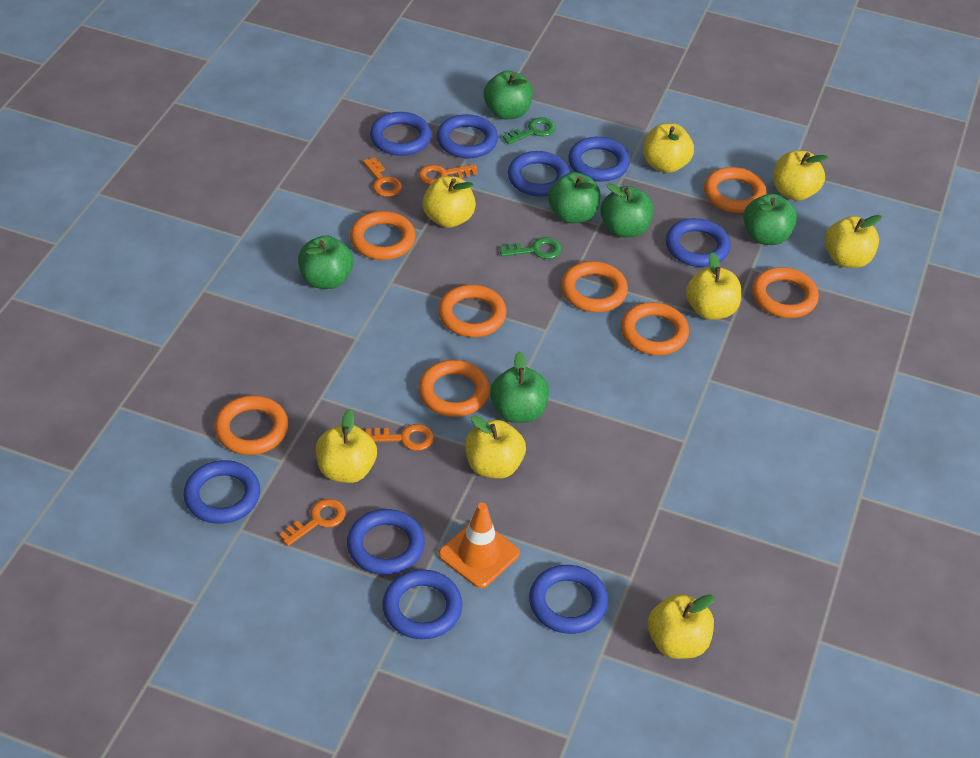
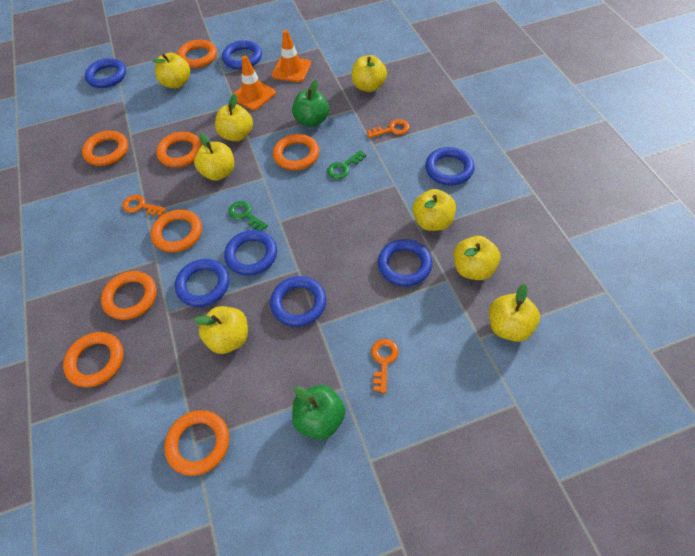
blue ring: [183,460,260,524] [347,509,425,575] [370,112,431,156] [382,569,463,639] [437,114,498,159] [508,151,570,197] [529,565,608,634] [568,137,630,182] [666,218,731,267] = 9 -> [85,58,126,88] [175,259,229,307] [222,40,262,70] [224,230,277,276] [270,276,326,327] [378,239,432,287] [425,147,474,186] = 7
green apple: [298,235,353,289] [484,71,533,119] [490,351,549,423] [548,172,600,223] [601,183,653,237] [743,194,797,245] = 6 -> [292,80,329,127] [292,385,345,440] = 2
orange key: [279,499,346,546] [363,157,402,197] [366,424,434,451] [419,164,478,185] = 4 -> [122,195,166,216] [367,119,410,138] [371,339,399,393] = 3
orange traffic cone: [439,503,520,588] = 1 -> [231,56,276,110] [272,30,311,82] = 2

